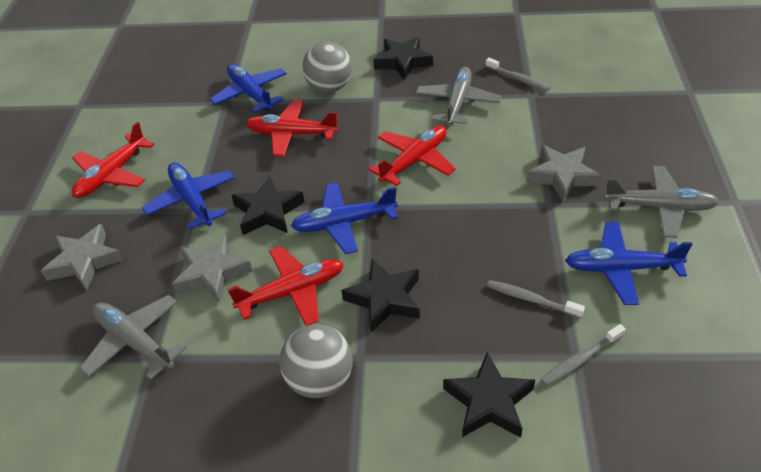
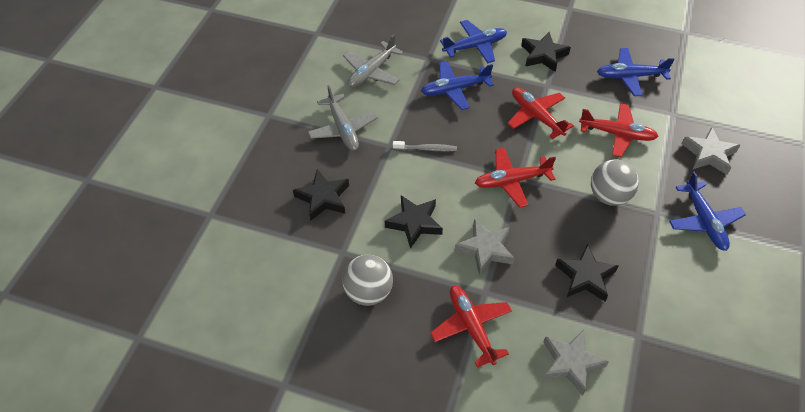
grey plane: [79,295,186,380] [416,67,502,126] [604,166,719,238] = 3 -> [308,85,378,151] [343,34,403,88] = 2
grey toothbrush: [486,58,550,91] [487,280,585,318] [541,324,626,386] = 3 -> [393,141,457,151] = 1

